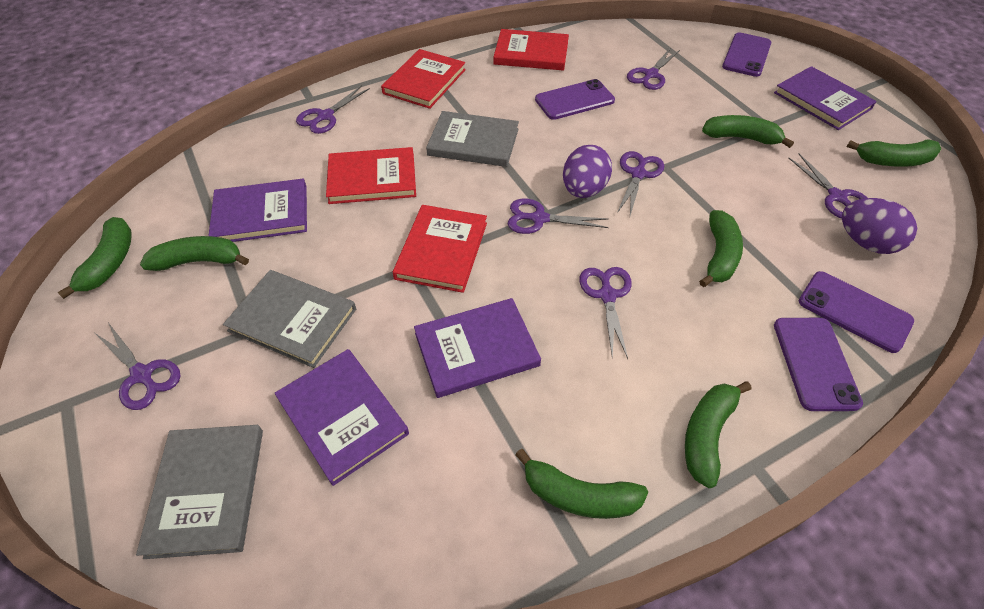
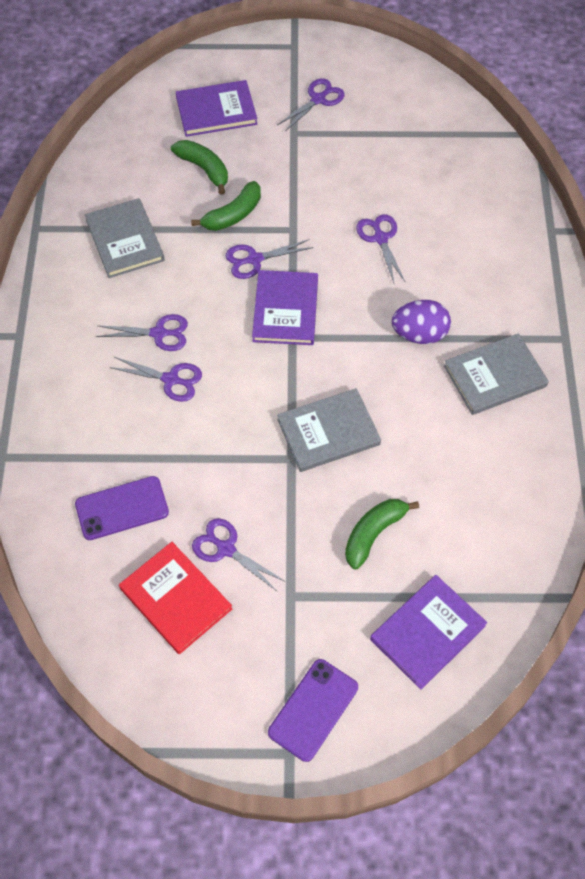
green banana: [58,217,132,299] [140,236,249,271] [515,449,648,519] [685,381,751,488] [699,210,743,287] [702,115,794,148] [846,139,941,167] = 7 -> [171,140,228,195] [191,181,261,231] [345,499,419,569] = 3
purple book: [209,179,307,242] [275,349,409,486] [414,298,541,398] [774,66,877,130] = 4 -> [176,80,257,137] [252,270,318,345] [370,575,487,690] = 3
purple egg: [563,145,612,198] [842,198,917,254] = 2 -> [392,300,451,344] = 1
purple phone: [535,79,615,120] [722,32,771,77] [774,318,863,411] [799,271,914,353] = 4 -> [75,476,169,540] [268,659,358,762] = 2
purple scissors: [95,323,181,410] [296,85,370,134] [508,199,609,234] [579,267,632,359] [617,151,664,216] [627,47,680,90] [788,154,868,219] = 7 -> [96,314,188,351] [109,357,202,402] [192,518,286,592] [225,239,313,279] [277,78,345,131] [356,214,406,283] = 6
red book: [326,147,416,204] [381,49,466,109] [393,205,487,293] [494,29,569,71] = 4 -> [119,542,232,654] = 1

